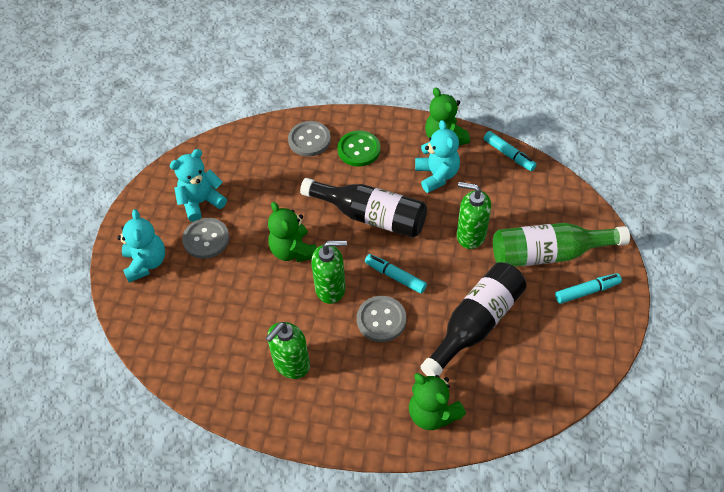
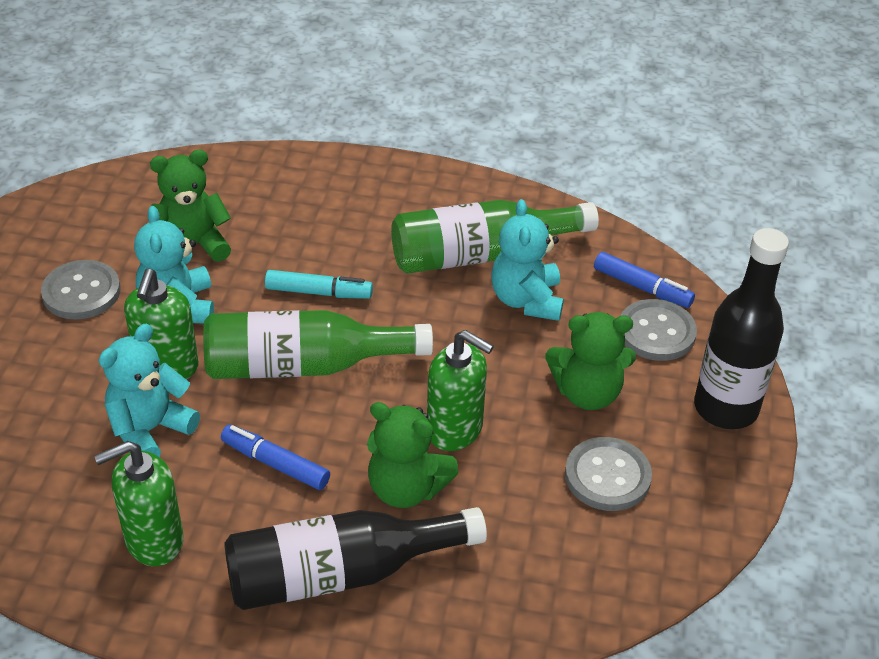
blue marker: none = 0 -> [221,425,330,490] [594,252,695,308] = 2
green bottle: [493,223,630,267] = 1 -> [203,310,433,379] [391,200,599,274] = 2
green button: [337,131,380,166] = 1 -> none = 0
turquoise marker: [365,254,427,294] [484,131,537,171] [555,273,622,304] = 3 -> [265,270,373,299] = 1

